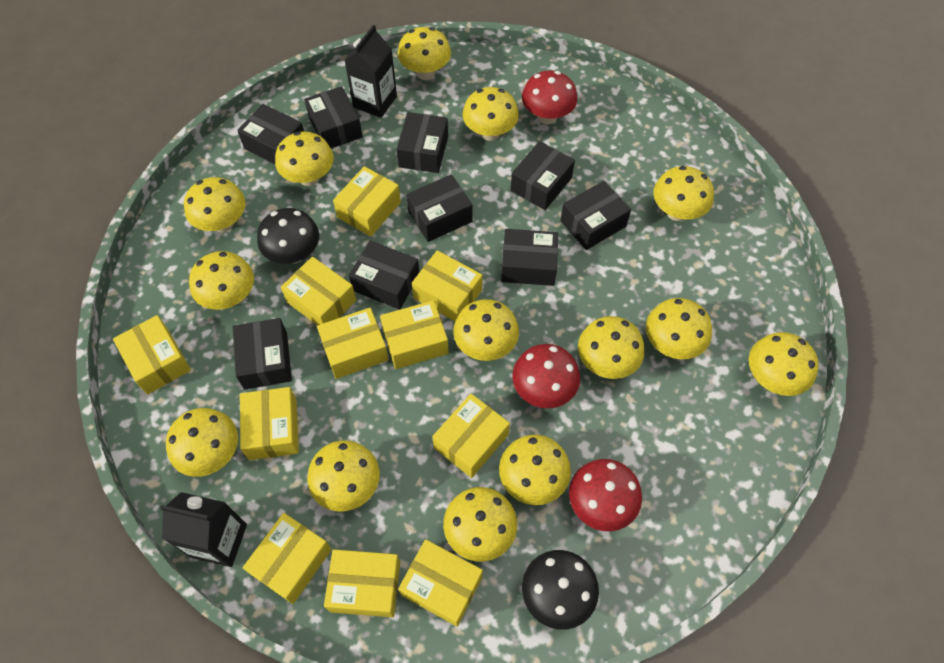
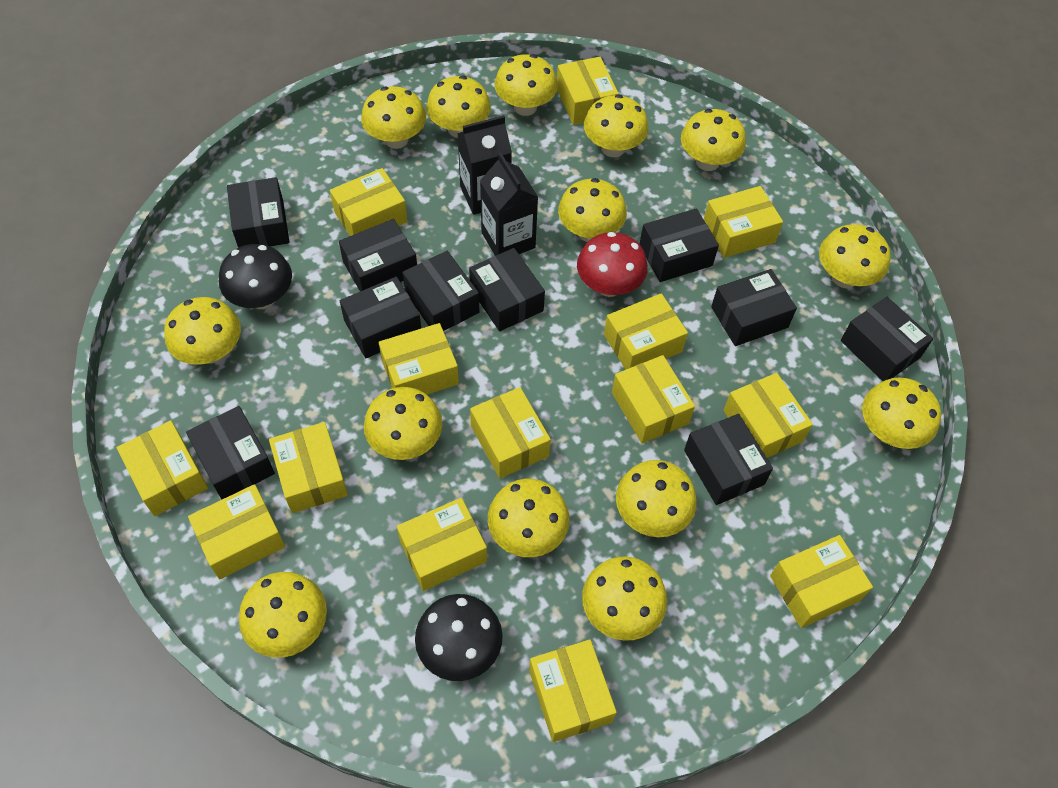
black box: [233,318,292,390] [237,104,304,164] [304,86,363,148] [349,241,420,310] [396,112,448,173] [406,174,473,242] [501,229,558,286] [511,141,575,210] [560,181,631,250] = 9 -> [186,406,275,500] [227,177,289,248] [339,219,417,291] [340,277,421,358] [402,251,479,331] [469,248,545,331] [640,208,719,282] [684,414,773,505] [711,269,797,346] [841,297,933,381] = 10
red mushroom: [512,344,580,408] [522,71,577,124] [569,459,642,531] = 3 -> [577,232,648,297] = 1
yellow box: [113,315,191,395] [240,387,299,460] [243,513,332,604] [281,257,356,325] [317,308,389,379] [324,549,400,617] [333,166,401,237] [380,300,449,369] [398,539,483,626] [412,250,483,321] [432,394,510,478] = 11 -> [117,420,208,516] [188,484,285,579] [269,422,348,513] [330,168,408,236] [379,323,459,395] [397,498,487,591] [470,387,551,478] [529,639,617,742] [557,57,619,125] [604,293,688,370] [612,355,695,444] [704,186,783,258] [723,373,813,458] [770,535,873,628] = 14

